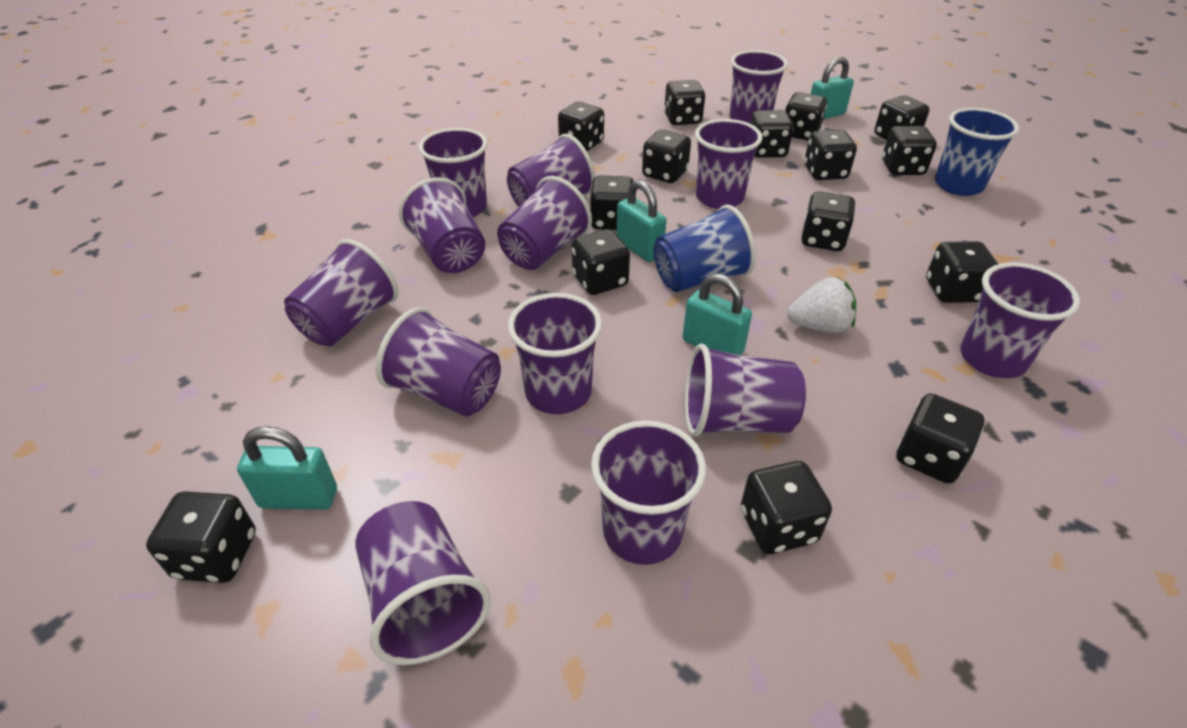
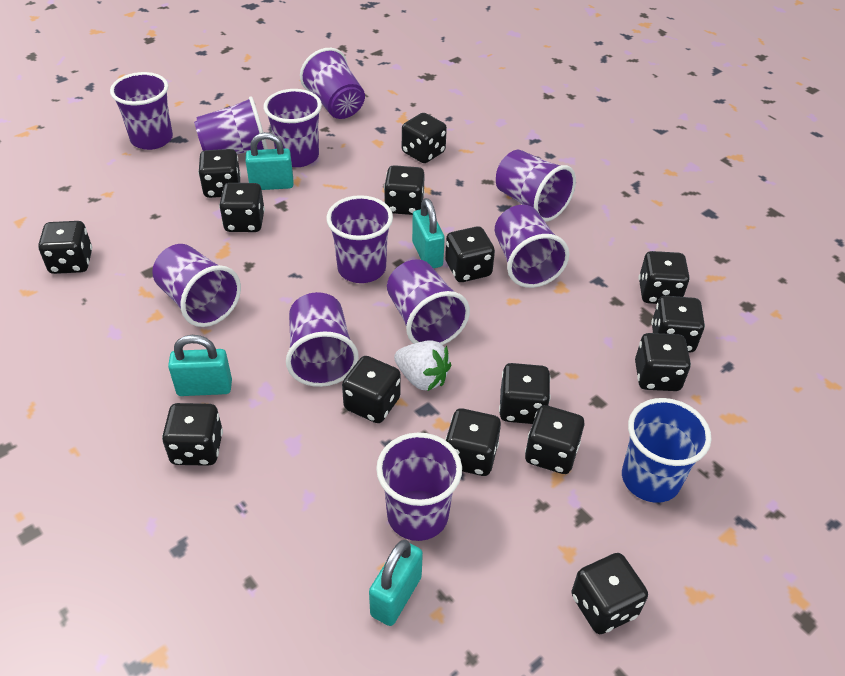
blue cup: [653,205,756,292] [935,108,1019,196] = 2 -> [622,398,711,503] = 1
purple cup: [284,239,399,346] [355,501,491,665] [376,307,501,416] [399,177,485,273] [418,128,487,217] [497,176,592,270] [507,134,595,207] [508,293,602,414] [591,421,706,565] [685,343,806,436] [695,119,763,209] [730,50,788,124] [960,262,1080,378] = 13 -> [110,72,173,150] [152,244,241,327] [194,96,268,154] [264,89,322,167] [286,292,359,387] [300,48,365,119] [326,195,393,283] [376,432,462,541] [387,259,470,345] [495,205,569,288] [496,150,576,222] = 11

